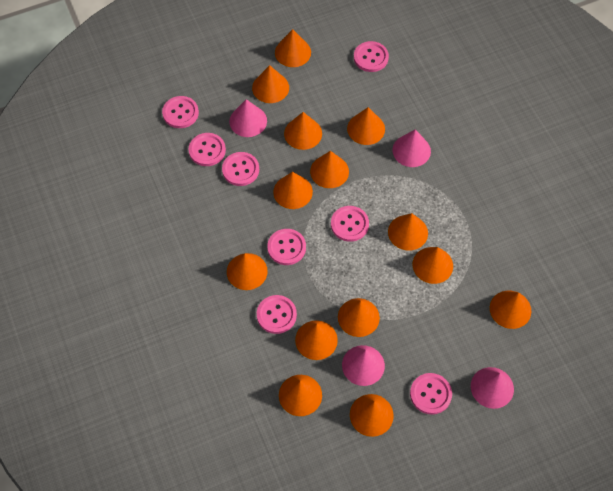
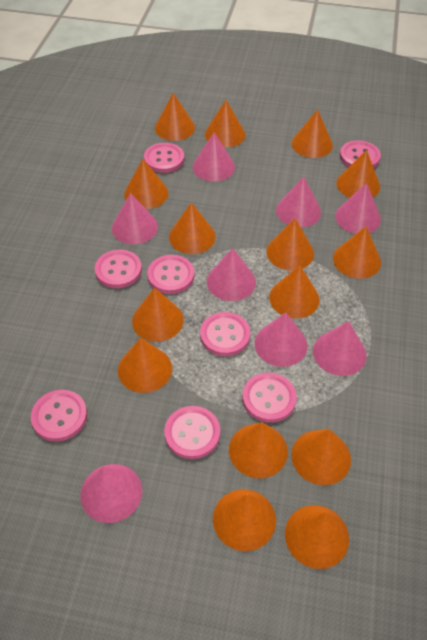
orange cone: [227,253,268,290] [252,65,289,103] [273,172,313,209] [275,29,311,67] [279,375,322,416] [284,112,322,150] [295,320,338,360] [310,151,349,188] [338,298,380,337] [347,107,385,145] [350,394,394,437] [388,213,428,251] [413,247,453,284] [490,291,531,329] = 14 -> [118,338,172,393] [124,159,168,209] [132,287,184,342] [155,93,195,141] [169,202,216,254] [205,100,245,148] [213,489,276,551] [229,422,288,478] [266,219,314,270] [269,265,320,319] [285,505,349,569] [291,429,351,485] [292,109,333,158] [333,226,381,279] [337,150,380,198] = 15
pink cone: [229,99,267,137] [342,345,385,386] [393,129,431,167] [471,367,514,409] = 4 -> [80,464,142,523] [112,193,158,244] [193,132,235,182] [207,248,256,301] [255,312,308,367] [276,177,321,227] [313,321,367,376] [335,183,381,234] = 8

